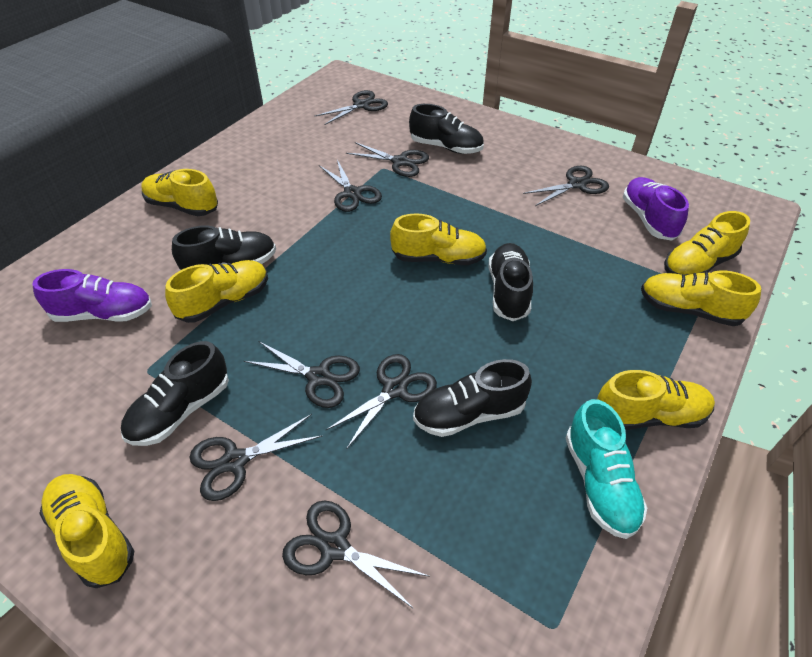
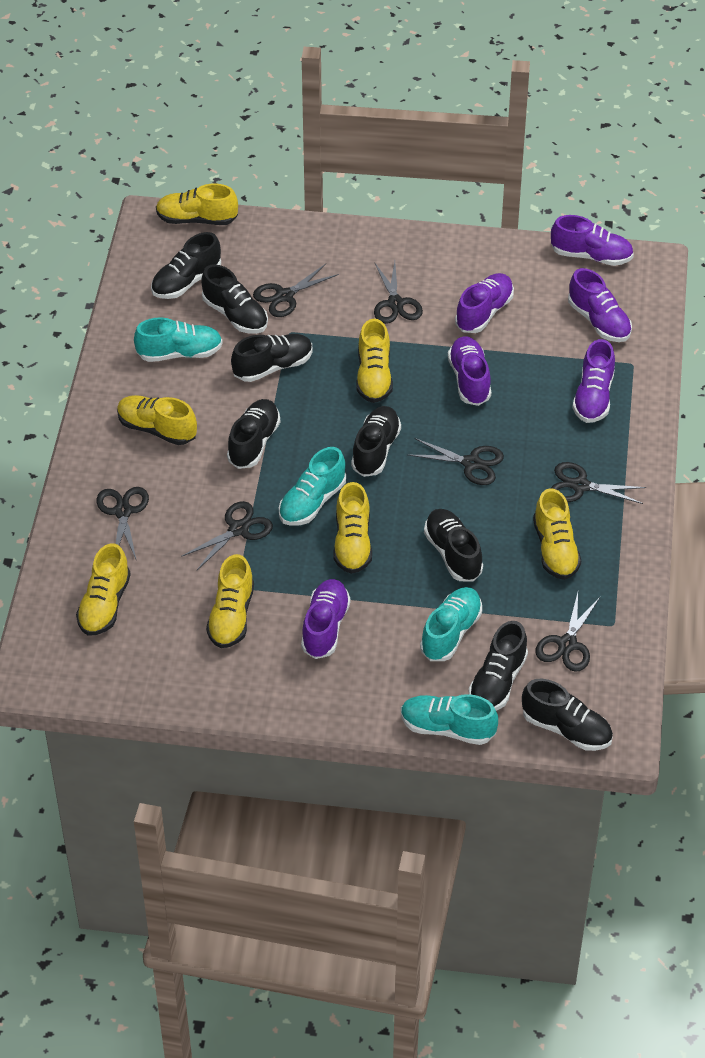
black scissors: [189,414,323,501] [244,341,360,408] [282,500,430,609] [314,90,388,125] [319,160,382,212] [326,354,437,449] [346,142,429,177] [523,166,609,206] = 8 -> [97,487,149,561] [181,501,273,570] [253,264,339,317] [374,261,423,324] [408,438,504,485] [535,593,601,671] [550,462,646,504] = 7
black shoe: [121,341,229,446] [172,225,276,270] [409,104,484,154] [413,359,532,437] [489,243,533,321] = 5 -> [151,232,221,299] [201,264,268,334] [227,399,280,469] [231,334,313,382] [351,406,401,477] [424,509,483,582] [469,621,528,711] [522,679,613,751] = 8
purple shoe: [33,269,152,322] [623,177,689,241] = 2 -> [301,579,351,659] [448,336,491,406] [455,273,514,333] [551,215,634,266] [568,268,632,342] [572,339,615,423] = 6
turquoise shoe: [565,399,647,539] = 1 -> [134,317,223,362] [279,447,346,526] [401,694,498,745] [420,587,482,661] = 4

